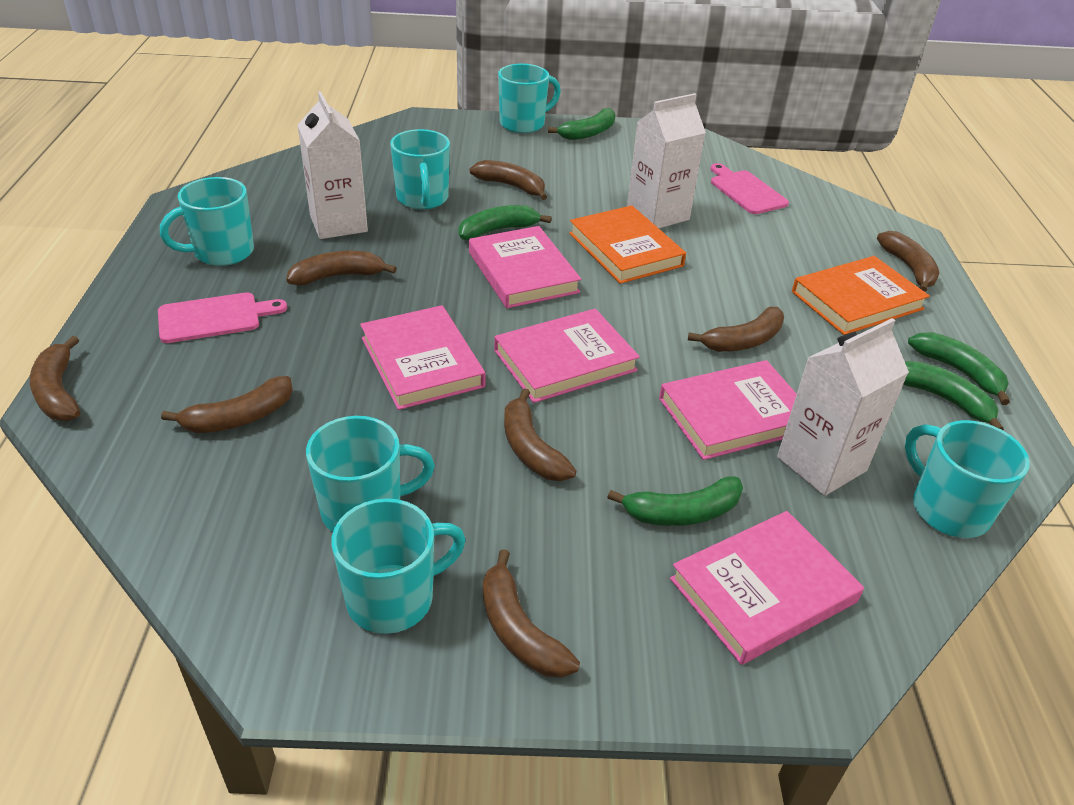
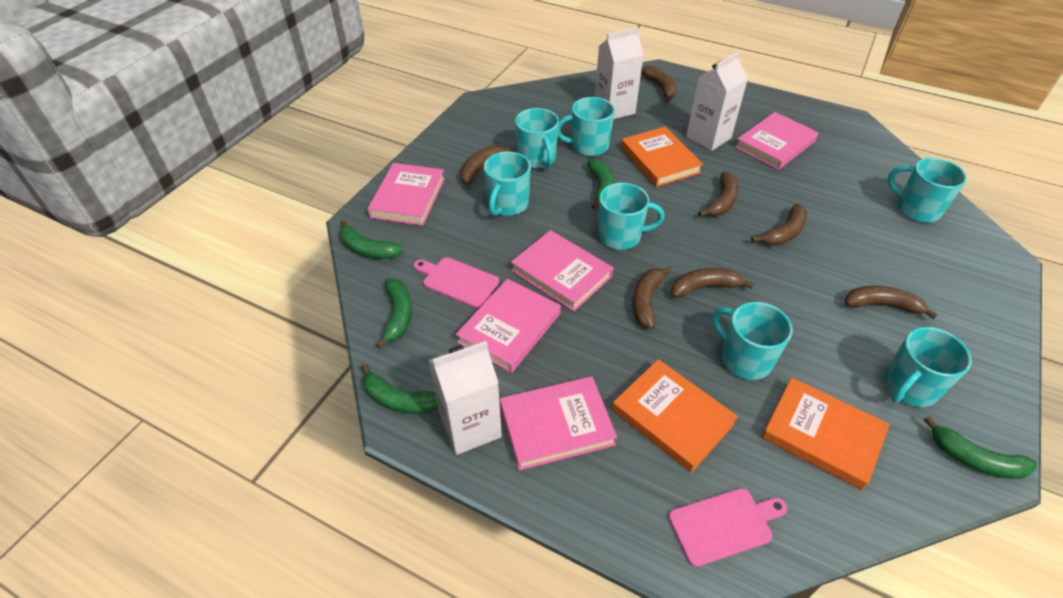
brown banana: [30,336,80,421] [161,376,293,433] [287,251,397,285] [469,160,547,200] [483,549,580,678] [504,388,576,481] [688,307,784,352] [877,231,940,292] = 8 -> [460,145,513,185] [632,266,672,329] [641,66,677,102] [671,268,754,298] [698,172,739,217] [751,204,807,246] [845,286,938,319] = 7
orange book: [569,205,686,284] [792,256,930,335] = 2 -> [612,359,738,473] [621,127,703,187] [762,377,890,490] = 3
turquoise mug: [160,177,254,266] [306,416,435,532] [332,498,466,634] [390,129,450,210] [498,64,561,133] [905,420,1030,538] = 6 -> [484,151,531,216] [515,108,559,168] [558,97,615,156] [598,183,665,250] [712,302,792,380] [884,327,972,407] [887,158,967,222] = 7

